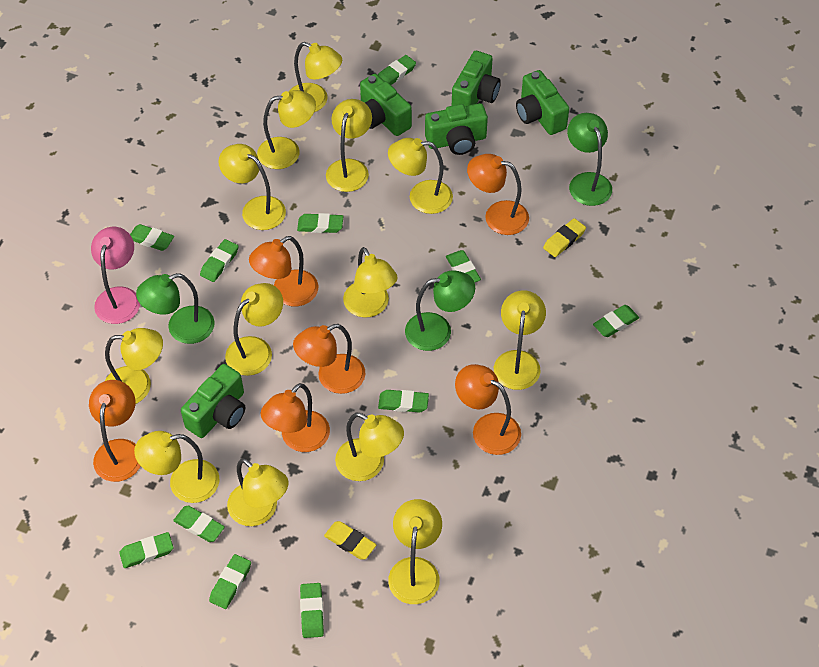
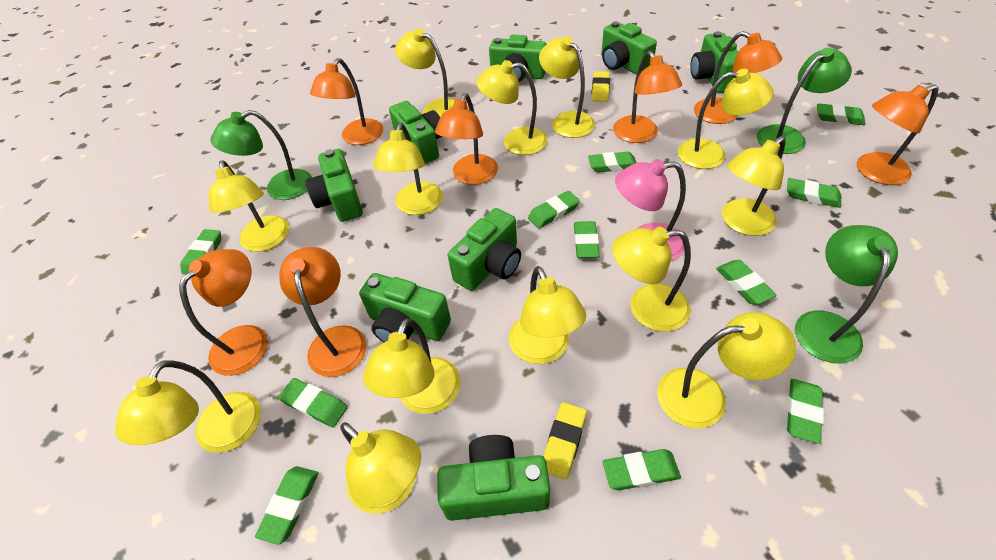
green camera: [181,364,245,438] [360,74,412,136] [425,103,488,155] [452,51,501,106] [516,70,569,135] = 5 -> [305,149,363,222] [359,273,451,342] [389,101,443,164] [437,435,550,521] [448,208,521,291] [489,34,546,82] [601,21,657,75] [690,31,738,93] = 8
orange lamp: [89,380,140,482] [249,236,318,306] [261,383,330,452] [293,324,365,394] [455,364,521,455] [467,154,529,235] = 6 -> [179,249,268,376] [279,247,367,377] [310,58,383,145] [435,93,498,185] [613,51,682,143] [694,31,782,124] [857,85,939,185] = 7

